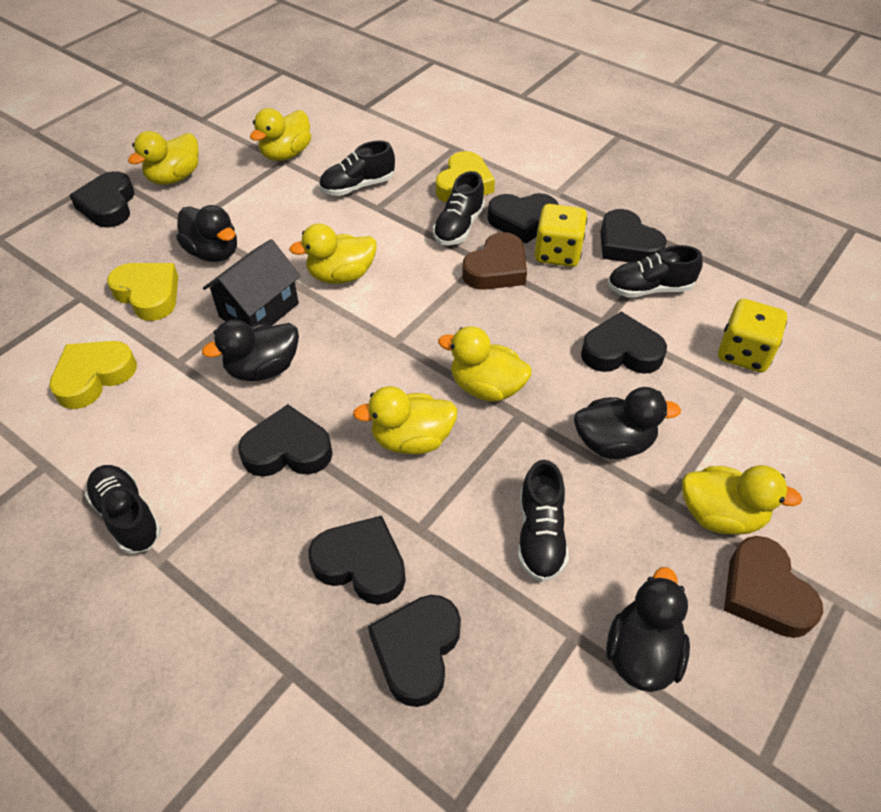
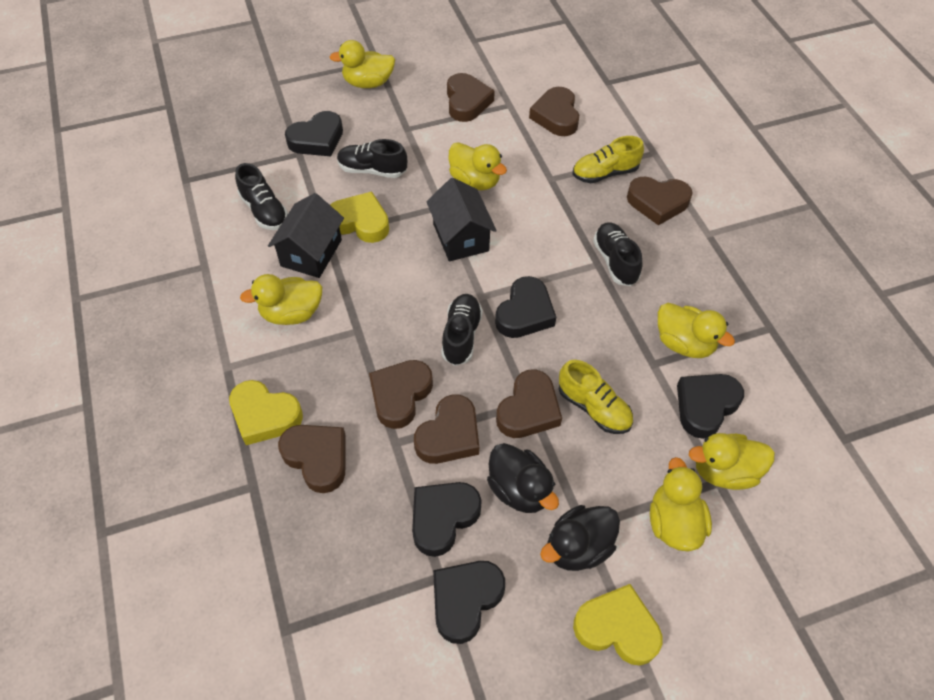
black duck: [176,205,237,262] [202,320,299,381] [574,387,681,459] [606,567,690,692] = 4 -> [487,443,559,513] [540,505,620,571] = 2
black heart: [69,171,134,228] [238,404,333,477] [308,516,406,605] [368,595,461,707] [488,193,559,243] [581,312,667,374] [601,209,667,263] = 7 -> [285,111,343,157] [412,482,482,557] [433,561,505,644] [495,276,556,338] [677,374,744,439] = 5
black house: [203,239,301,326] = 1 -> [268,193,344,278] [426,178,497,261] = 2
black shoe: [85,465,162,554] [319,141,395,196] [433,171,485,246] [518,460,569,582] [607,245,703,298] = 5 -> [235,163,288,230] [337,139,407,178] [441,294,483,366] [593,223,643,286] = 4
brown heart: [462,232,527,290] [724,536,823,638] = 2 -> [278,425,346,493] [369,360,433,429] [414,394,479,464] [447,73,495,122] [496,369,562,438] [529,87,579,136] [627,177,693,225] = 7
yellow dice: [534,204,587,267] [718,299,787,372] = 2 -> none = 0
yellow shoe: none = 0 -> [559,360,633,434] [573,136,644,183] = 2

